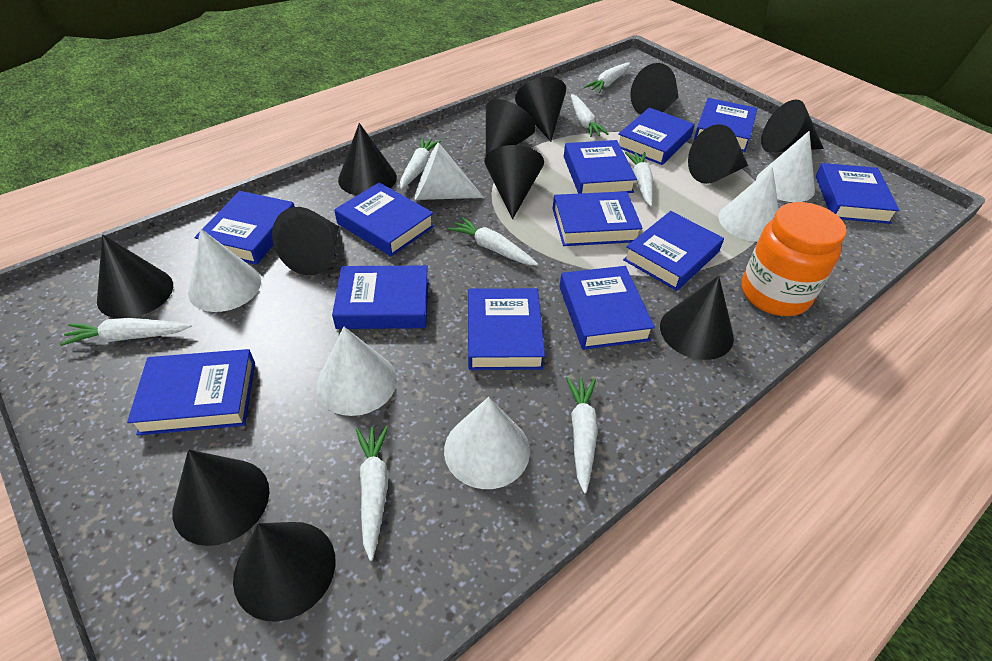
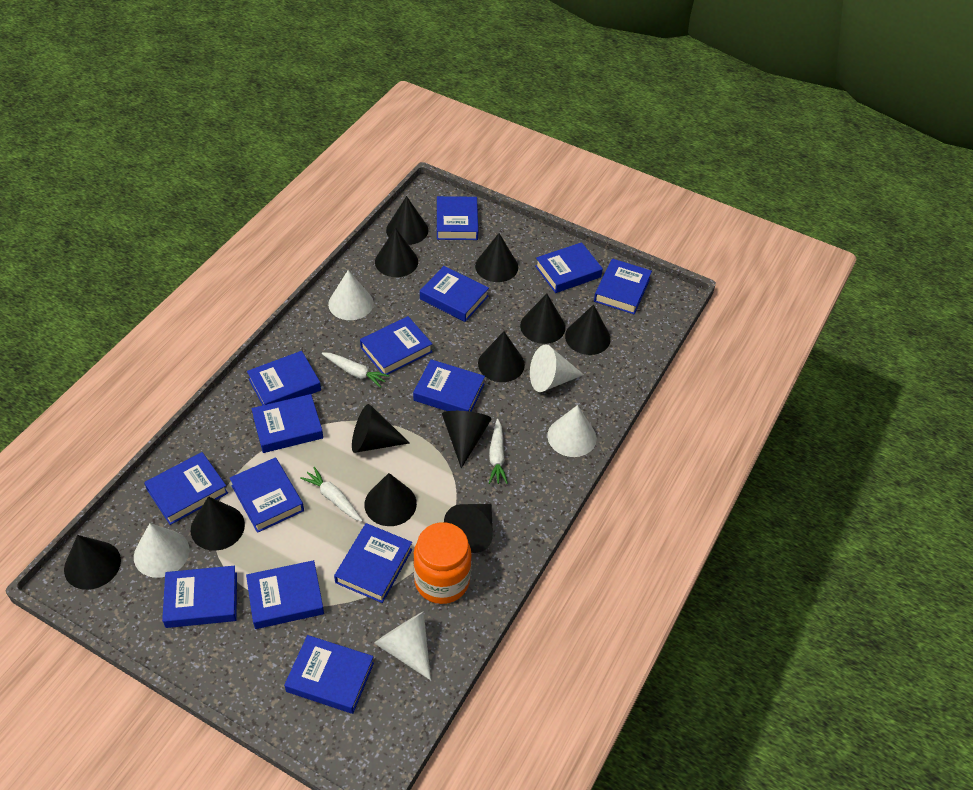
blue book: [127,349,255,435] [194,191,295,265] [332,266,429,329] [334,182,434,257] [468,288,545,370] [552,191,643,246] [559,266,655,350] [564,140,637,194] [618,108,695,165] [623,211,724,291] [694,98,757,152] [816,163,900,224] = 12 -> [144,452,228,525] [162,566,237,628] [230,457,304,533] [246,560,324,629] [247,351,321,405] [251,394,323,453] [284,635,374,714] [334,523,412,603] [360,316,432,375] [413,359,485,412] [420,266,489,322] [437,196,478,240] [535,242,603,293] [594,258,652,314] = 14
white carrot: [60,318,191,346] [356,425,388,561] [400,137,441,189] [448,217,538,266] [566,376,598,493] [571,94,609,137] [584,62,630,93] [625,152,653,207] = 8 -> [300,467,363,522] [321,352,390,388] [489,419,508,484] = 3
white cone: [188,229,261,312] [316,327,397,416] [414,142,484,200] [444,397,530,489] [719,167,779,242] [756,131,815,202] = 6 -> [134,523,190,578] [328,270,374,320] [374,611,431,680] [530,345,584,392] [547,405,596,457] = 5

